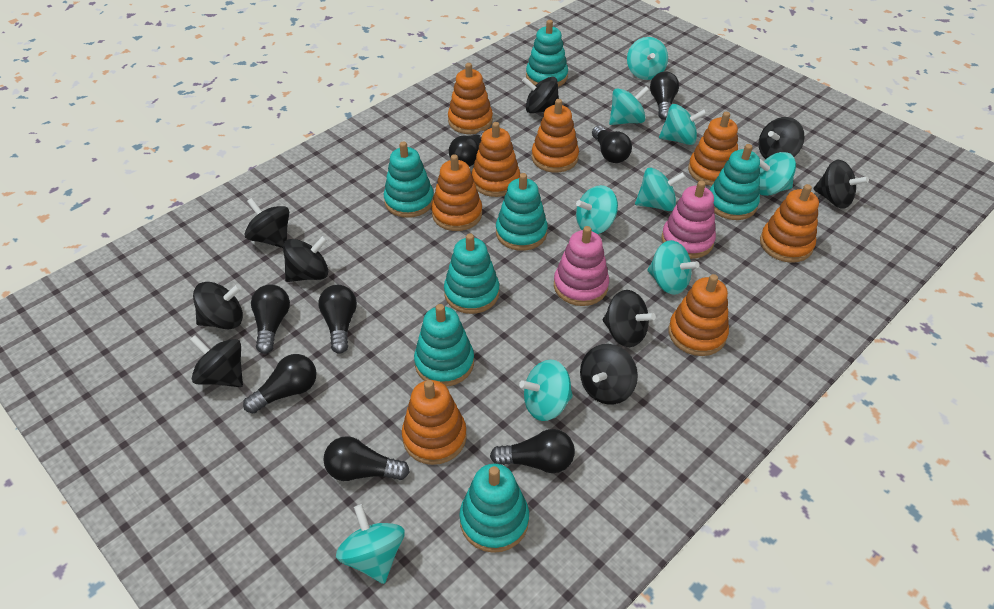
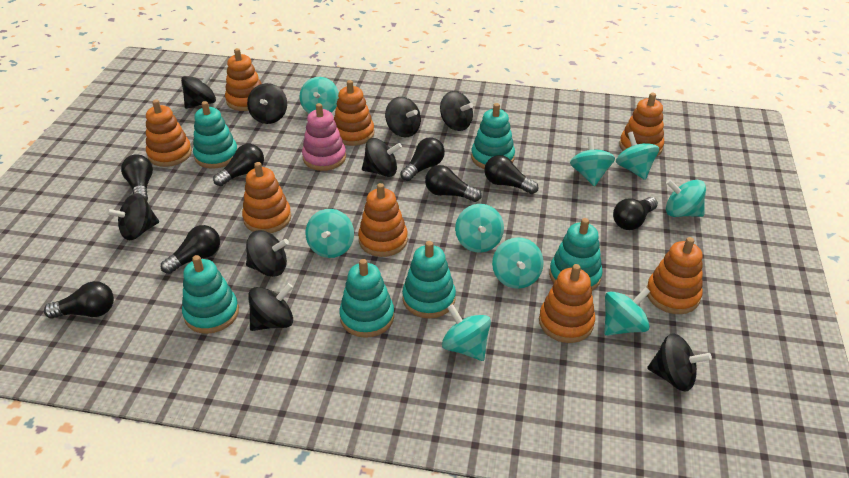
pink stacking toy: [554,226,609,306] [661,181,716,259] = 2 -> [302,103,346,171] = 1
turquoise stacking toy: [384,141,434,218] [414,304,474,387] [444,233,499,314] [459,464,529,553] [496,173,548,251] [526,20,568,87] [710,144,760,220] = 7 -> [182,255,239,334] [193,101,237,169] [339,259,394,338] [402,241,456,318] [471,103,515,169] [549,218,603,291] = 6

